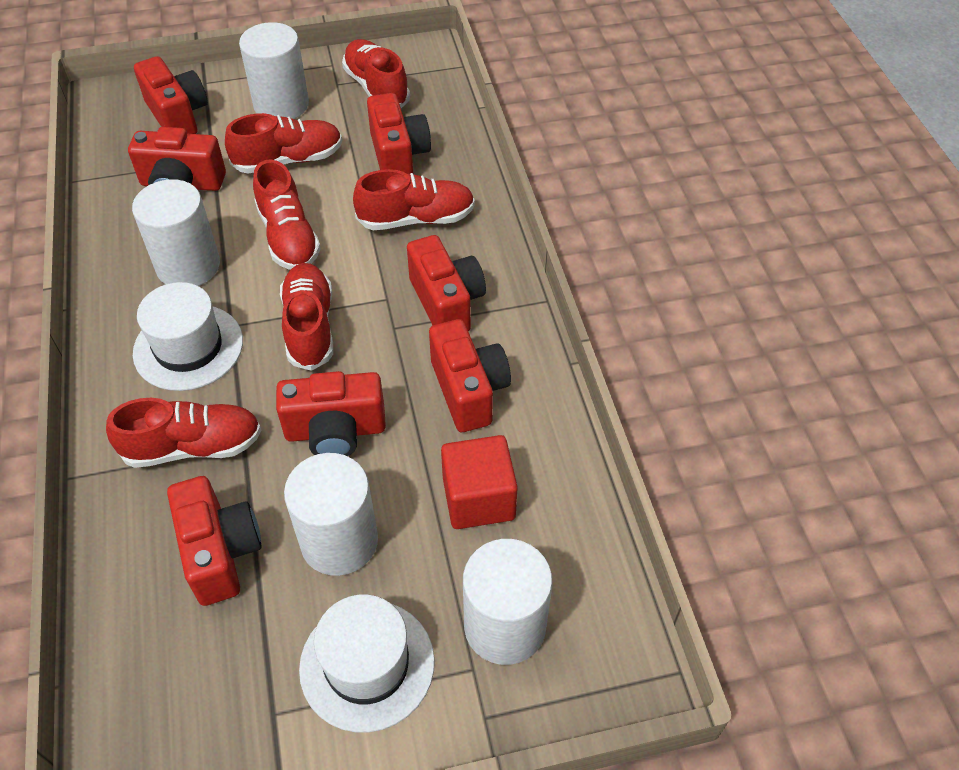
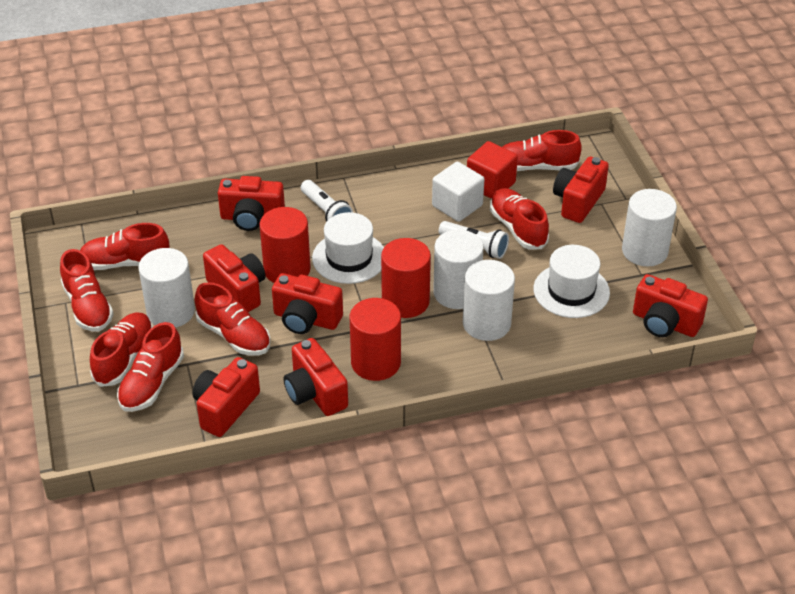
red cylinder: none = 0 -> [259,207,311,283] [350,298,401,381] [381,238,431,318] = 3
red shoe: [106,398,261,468] [225,113,342,174] [253,159,321,270] [280,263,333,371] [342,39,410,108] [353,169,475,230] = 6 -> [60,249,114,332] [80,223,169,270] [90,312,153,387] [117,322,184,412] [195,282,271,356] [490,188,549,249] [502,130,582,171] = 7
white cube: none = 0 -> [432,161,484,222] = 1
white flashlight: none = 0 -> [301,180,353,222] [439,221,509,259] = 2

